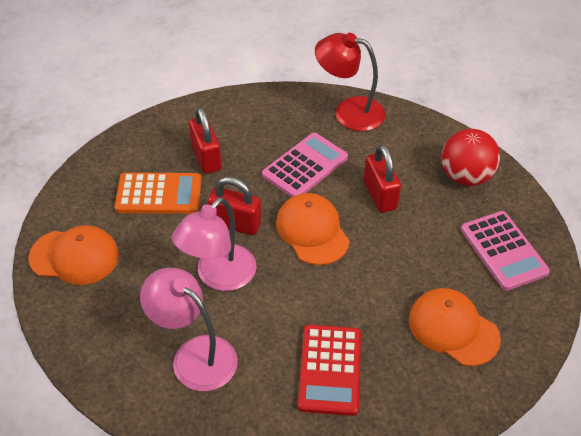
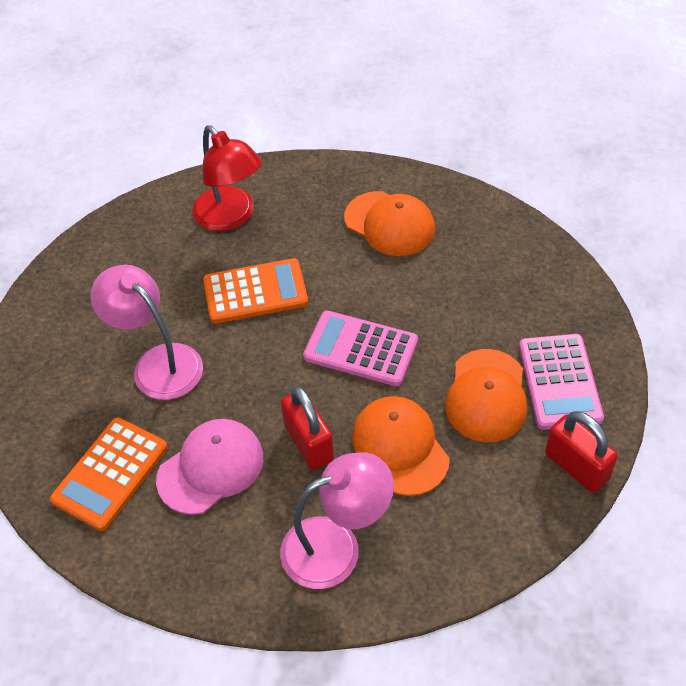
orange calculator: [115,172,201,214] = 1 -> [50,417,168,531] [203,258,308,324] = 2
pink cap: none = 0 -> [156,419,263,515] = 1
red ball: [442,129,500,186] = 1 -> none = 0
red calculator: [298,325,361,416] = 1 -> none = 0
red padlock: [189,107,222,174] [208,177,261,235] [364,144,401,213] = 3 -> [281,386,334,470] [545,411,618,493] = 2

